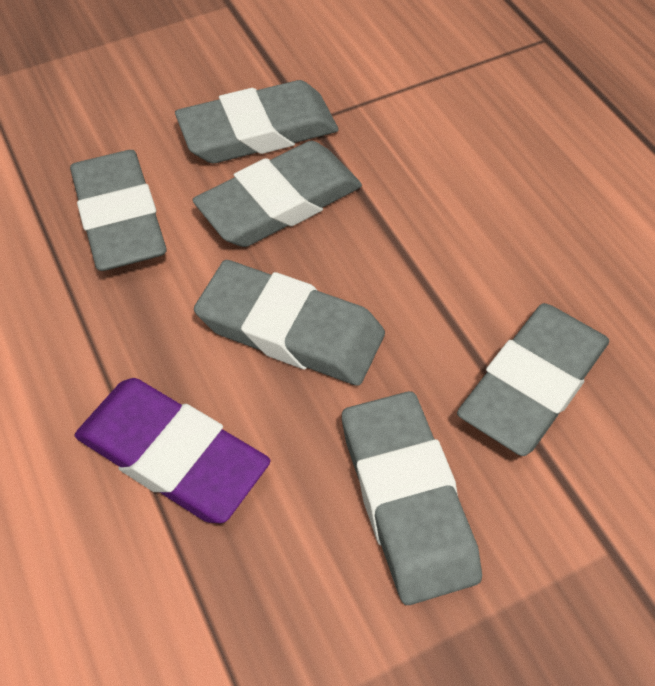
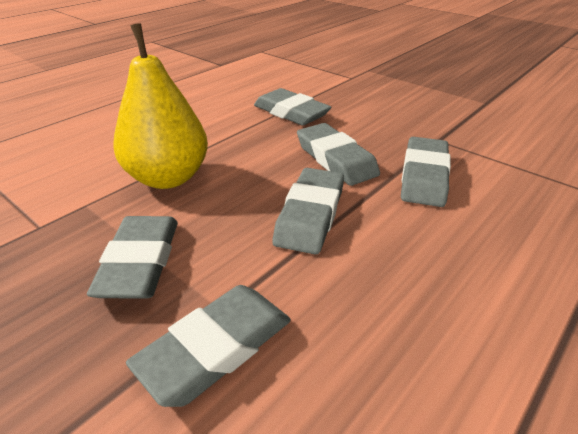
purple eraser: [75,378,270,523] = 1 -> none = 0
yellow pear: none = 0 -> [113,23,208,189] = 1

